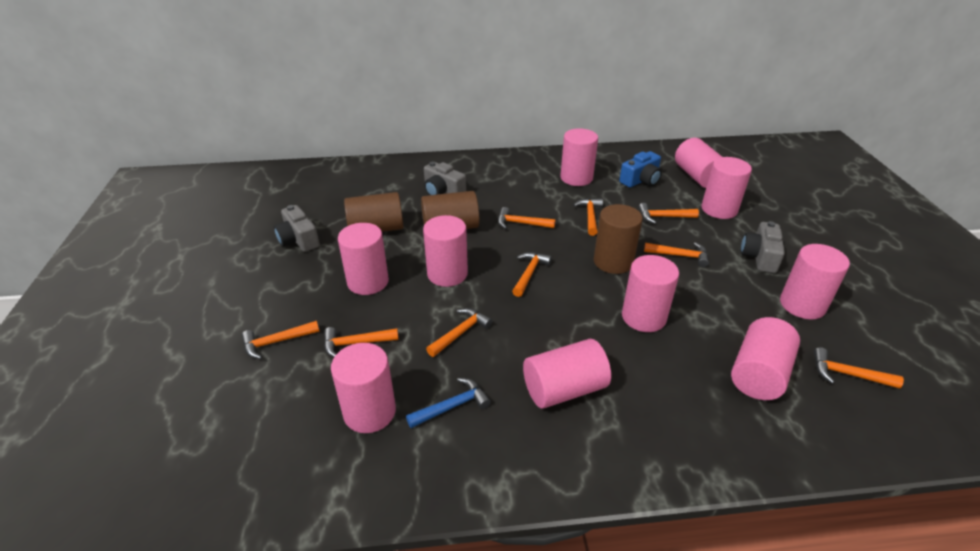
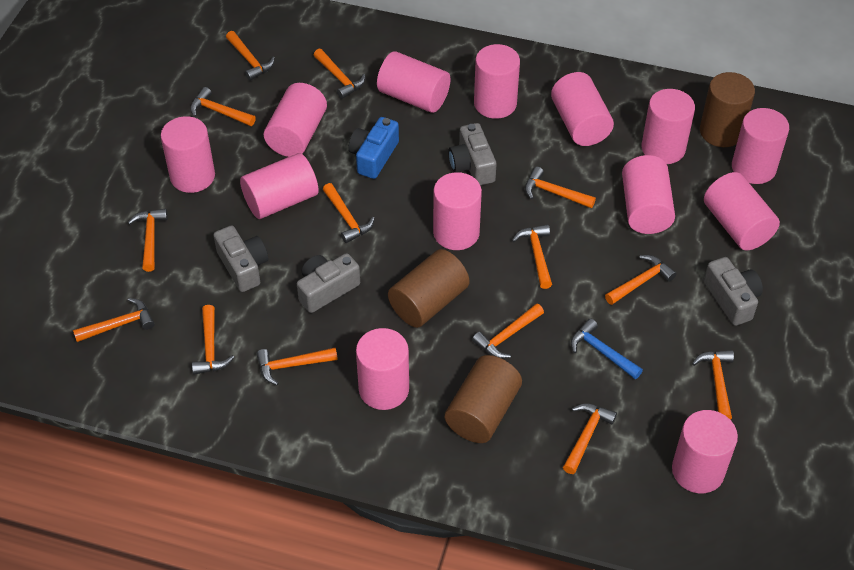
grey camera: [274,205,320,252] [424,162,466,195] [741,221,785,273] = 3 -> [214,225,268,292] [297,253,360,313] [448,123,496,185] [704,257,763,326] = 4
orange hammer: [242,321,320,359] [324,327,399,357] [426,308,493,357] [498,207,555,229] [512,252,552,297] [573,198,603,236] [639,203,699,224] [644,242,709,267] [814,347,904,389] = 9 -> [73,298,155,342] [128,209,168,272] [190,87,256,126] [192,305,234,375] [226,31,275,81] [256,348,338,386] [314,49,365,99] [323,183,375,243] [472,303,544,359] [512,224,552,289] [525,167,596,209] [563,403,617,474] [605,255,677,305] [692,350,734,420] = 14
pink cylinder: [331,343,396,433] [338,223,389,295] [423,215,468,287] [523,339,611,409] [560,128,598,186] [622,255,679,332] [675,138,722,188] [702,157,752,219] [731,317,800,400] [780,244,850,319] = 10 -> [161,116,215,193] [240,153,319,219] [264,83,327,157] [356,328,409,410] [377,51,450,113] [433,172,482,250] [474,44,520,119] [551,72,614,146] [622,155,675,234] [642,89,695,164] [672,410,738,493] [704,172,780,250] [732,108,789,184] = 13

